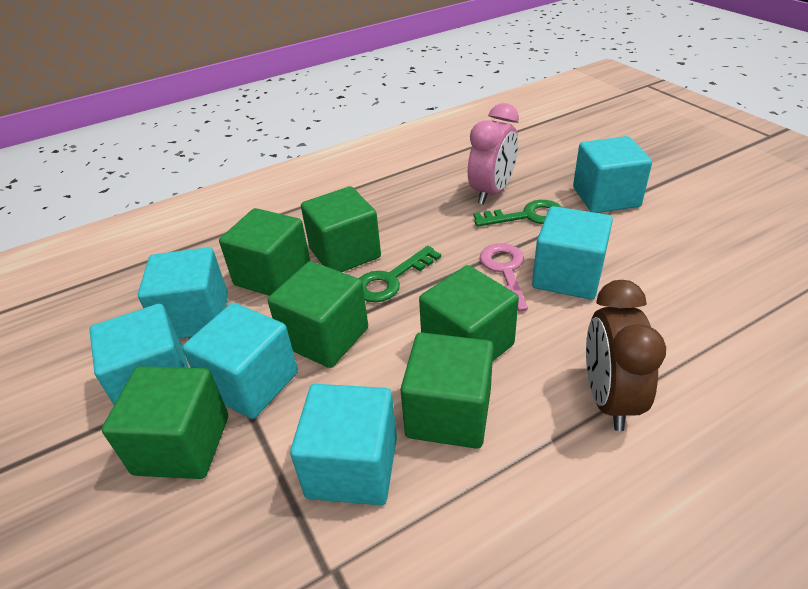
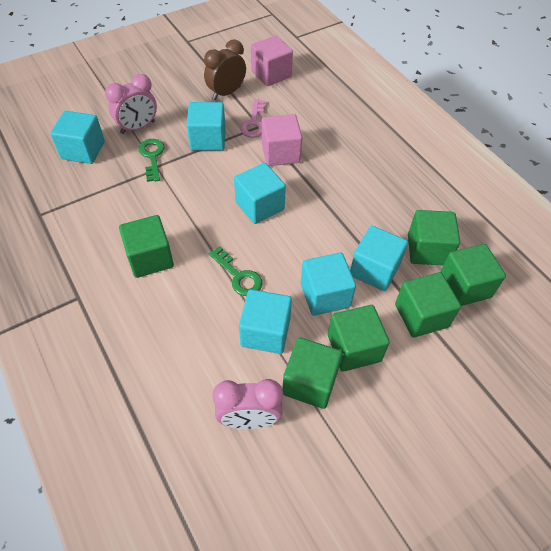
pink clock: [468,103,519,204] = 1 -> [105,74,157,134] [212,379,283,429] = 2
pink cube: none = 0 -> [251,36,293,86] [262,114,302,166] = 2

